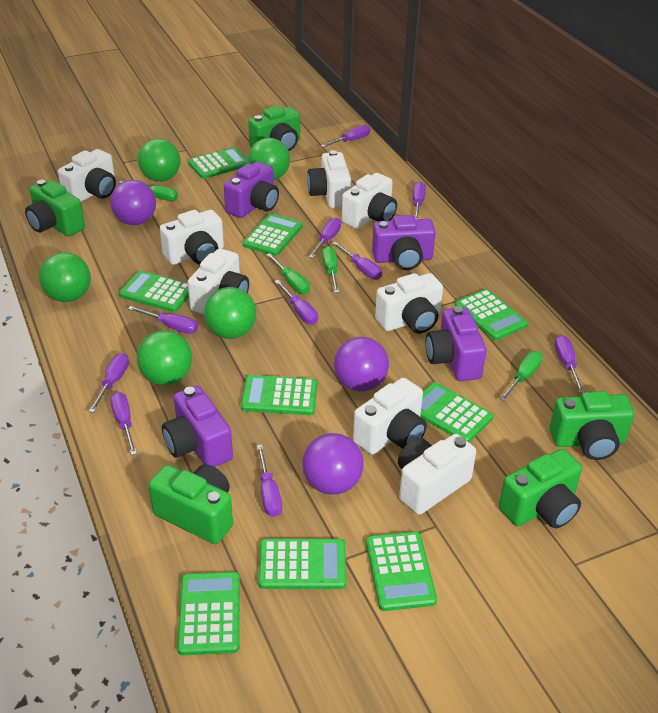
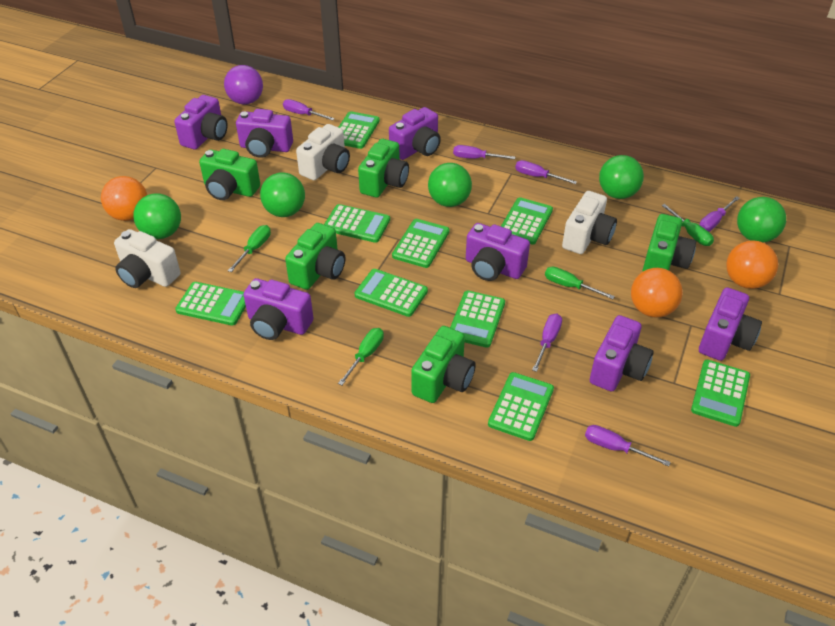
orange ball: none = 0 -> [101,176,147,221] [631,268,683,318] [726,240,778,289] = 3
purple ball: [110,180,156,225] [302,433,364,495] [334,337,389,391] = 3 -> [224,65,263,104] = 1
purple camera: [162,385,233,467] [224,161,279,218] [372,215,436,270] [425,306,487,381] = 4 -> [174,95,228,149] [236,109,293,158] [243,278,313,340] [389,107,441,160] [466,223,530,281] [590,315,654,392] [699,288,762,361] = 7
purple screwdriver: [89,353,129,413] [110,392,137,455] [128,306,198,334] [257,445,282,517] [275,280,318,324] [309,217,341,258] [321,125,370,147] [332,242,382,280] [413,182,426,219] [554,335,585,393] = 10 -> [283,99,335,121] [453,145,515,159] [515,160,577,184] [532,314,562,372] [585,425,671,466] [699,196,740,232] = 6
white camera: [58,149,116,202] [160,210,224,265] [188,248,249,314] [307,150,352,209] [342,173,397,229] [353,378,427,454] [375,273,443,333] [398,434,476,515] = 8 -> [114,229,181,288] [296,124,350,180] [562,191,617,254] = 3

